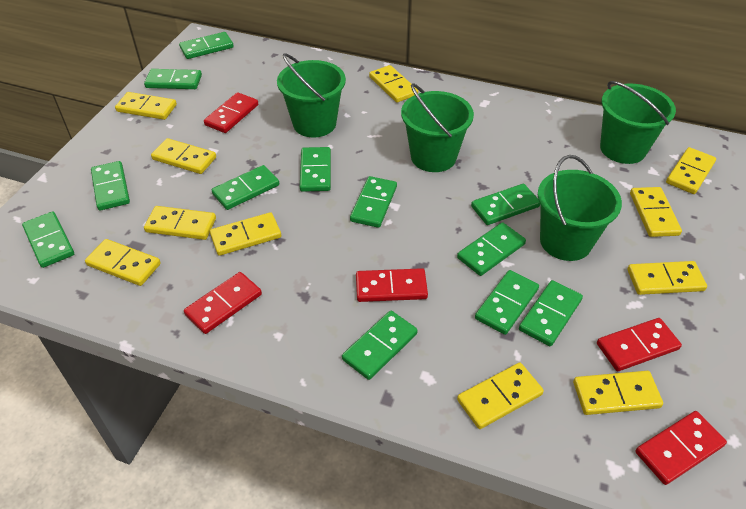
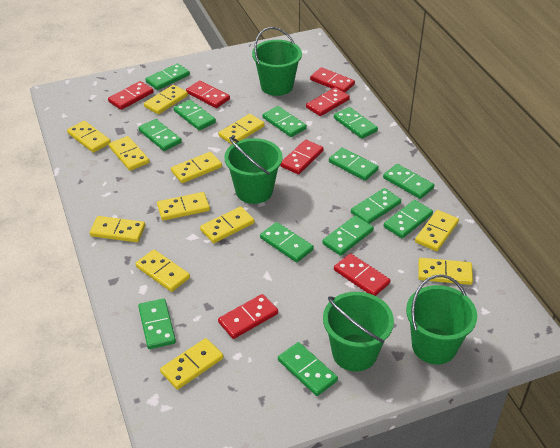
green domino: [22,211,74,268] [91,161,130,211] [144,69,202,89] [179,32,234,59] [212,165,279,210] [300,147,331,192] [342,311,418,380] [350,176,397,228] [457,222,526,276] [471,184,540,225] [475,270,539,335] [519,280,583,346] = 12 -> [138,298,176,349] [139,119,182,151] [145,63,190,90] [174,100,216,130] [260,222,314,262] [263,106,307,137] [278,342,338,396] [322,215,374,256] [329,148,379,181] [334,107,378,139] [351,188,401,224] [383,164,434,199] [384,200,433,238] = 13
red domino: [184,272,262,334] [204,92,258,133] [356,268,428,302] [597,318,682,371] [635,411,727,485] = 5 -> [108,81,153,110] [186,80,230,108] [218,294,278,339] [280,140,324,174] [306,87,350,116] [310,67,355,93] [334,253,391,296] = 7
yellow domino: [85,239,161,286] [115,92,177,120] [144,206,216,240] [151,138,216,174] [210,212,281,256] [369,65,418,103] [457,363,544,429] [573,371,663,415] [627,261,707,295] [630,187,682,237] [666,147,716,194] = 11 -> [67,121,111,153] [90,216,145,242] [109,136,149,171] [135,250,190,292] [144,85,188,114] [157,192,210,221] [160,338,223,390] [171,152,222,183] [200,206,255,243] [219,114,265,144] [415,210,459,251] [418,258,473,285] = 12

